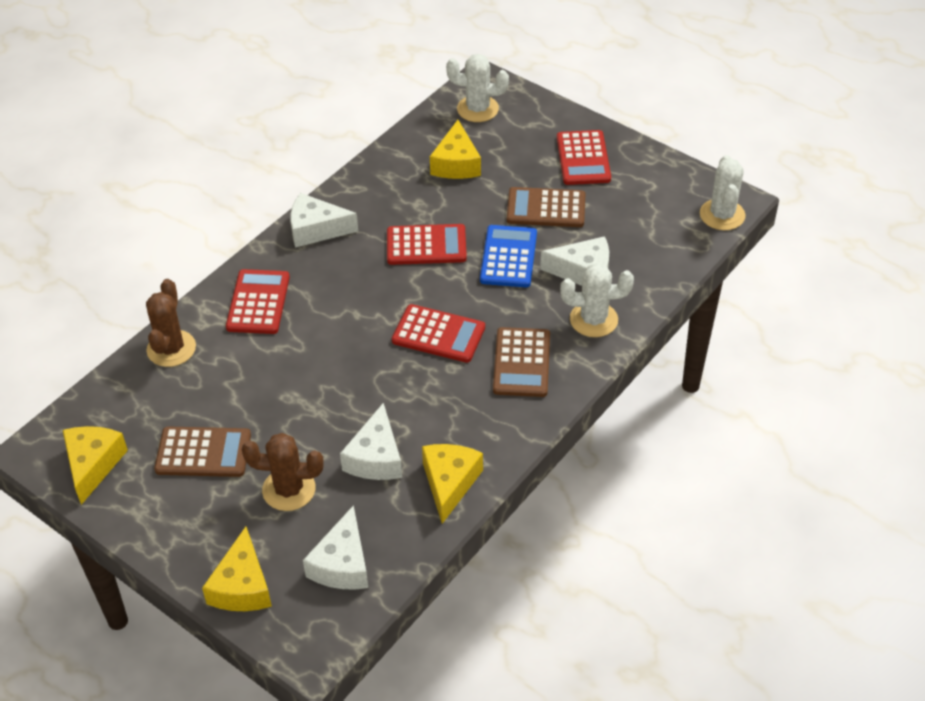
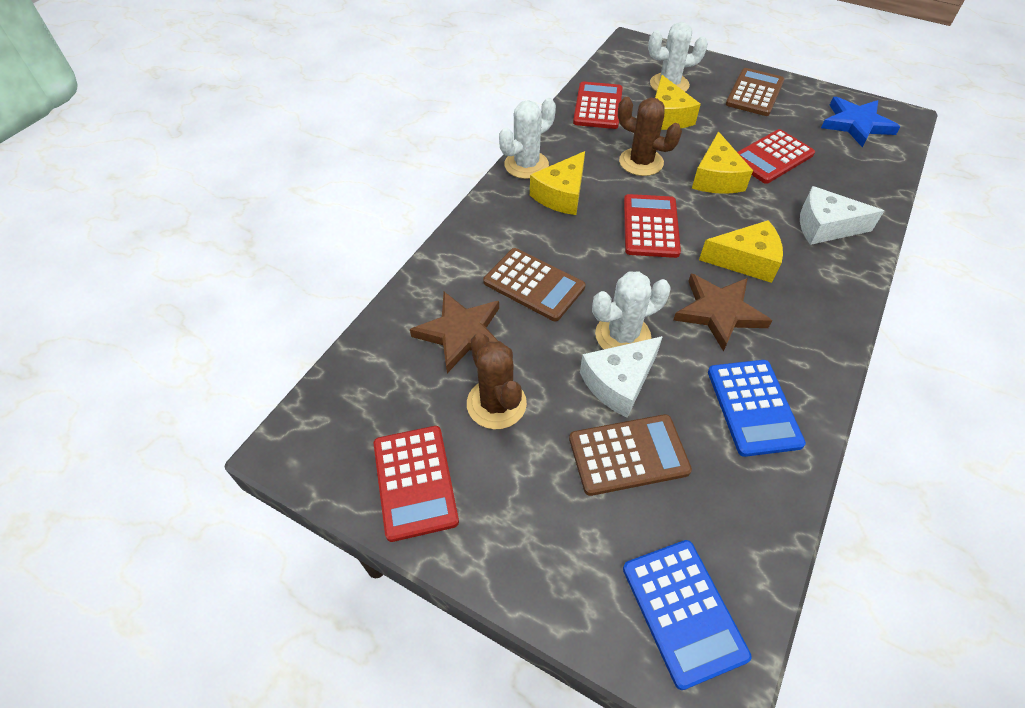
blue calculator: [480,225,537,287] = 1 -> [623,540,751,690] [708,360,806,457] = 2
blue star: none = 0 -> [821,97,900,147] = 1
brown star: none = 0 -> [410,292,499,373] [673,273,772,352] = 2
white cheese: [290,193,358,248] [303,505,368,590] [340,403,402,480] [540,236,609,286] = 4 -> [580,336,663,418] [800,186,884,245] = 2

